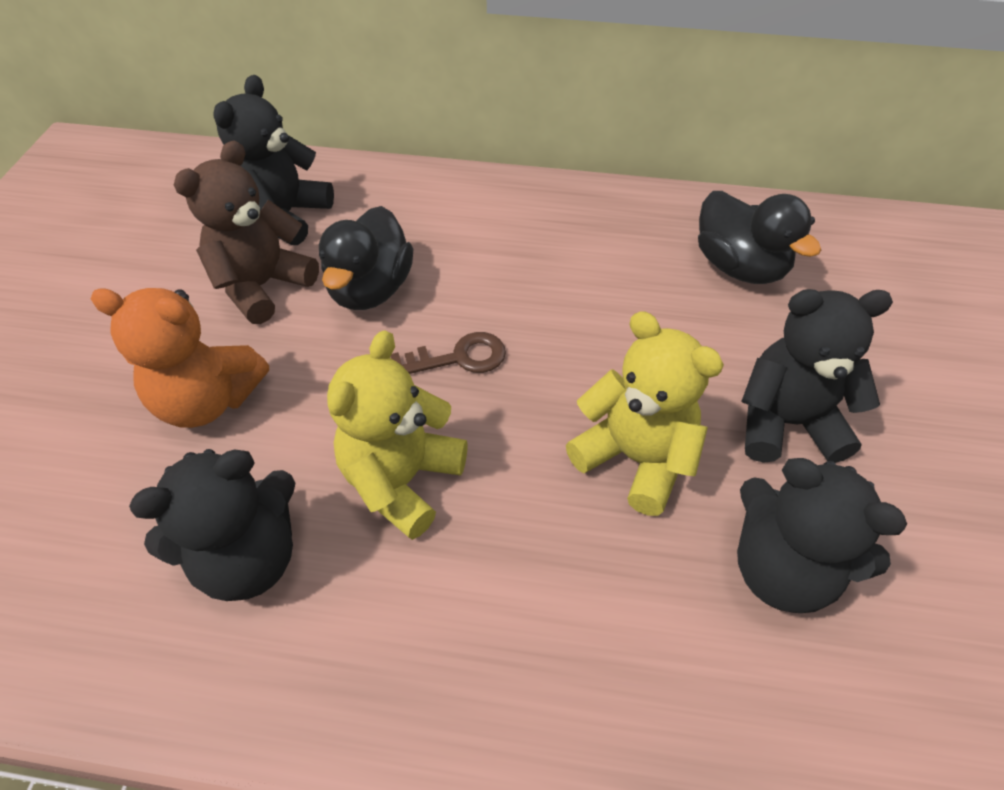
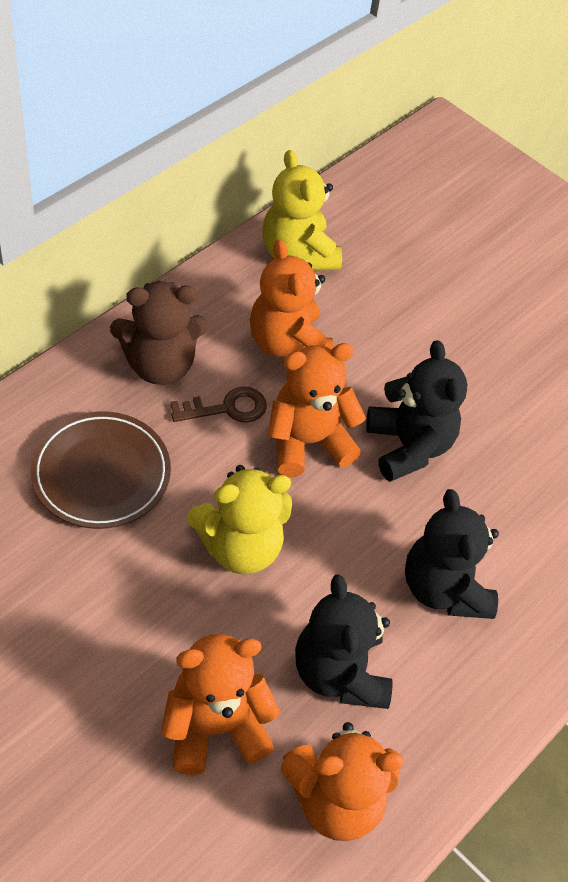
black duck: [319,206,413,310] [698,191,821,284] = 2 -> none = 0
black teddy bear: [129,449,295,601] [213,75,334,245] [737,458,907,613] [741,289,893,463] = 4 -> [295,574,393,709] [366,340,467,482] [405,489,499,619] = 3
brown plate: none = 0 -> [30,411,171,529] = 1
orange teddy bear: [91,288,269,428] = 1 -> [161,634,280,775] [250,240,334,357] [268,343,366,477] [281,722,404,841] = 4

